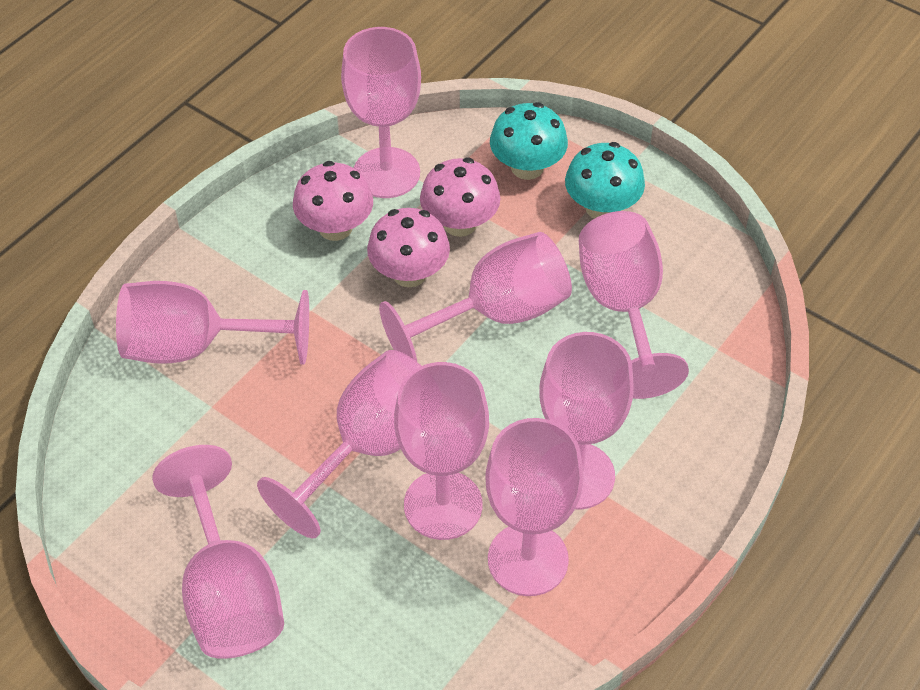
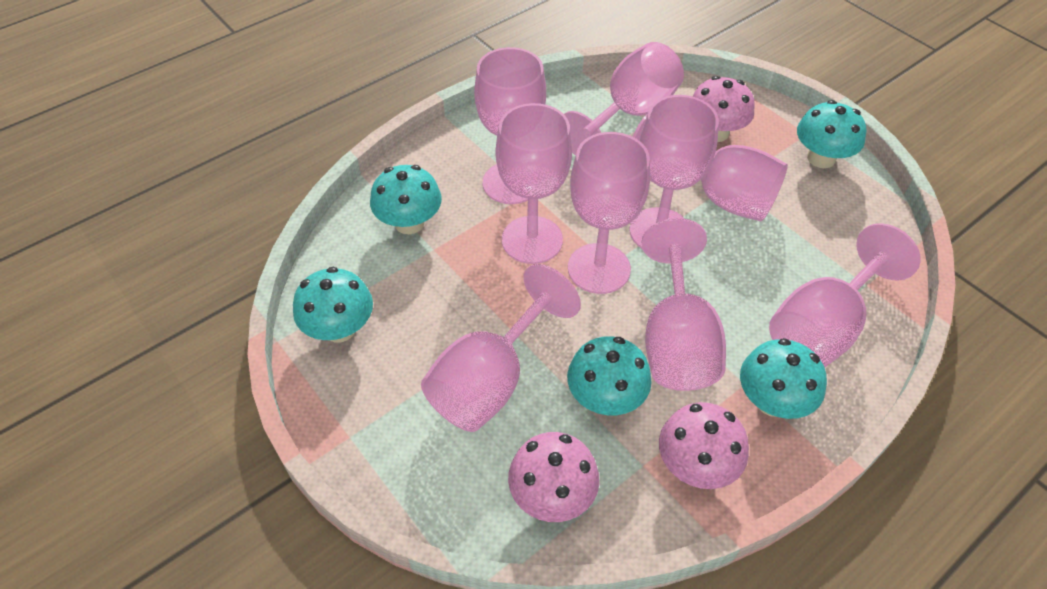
turquoise mushroom: [490,102,568,180] [565,142,645,219] = 2 -> [293,267,373,342] [370,165,442,234] [567,336,652,415] [740,338,827,419] [797,100,866,168] = 5

